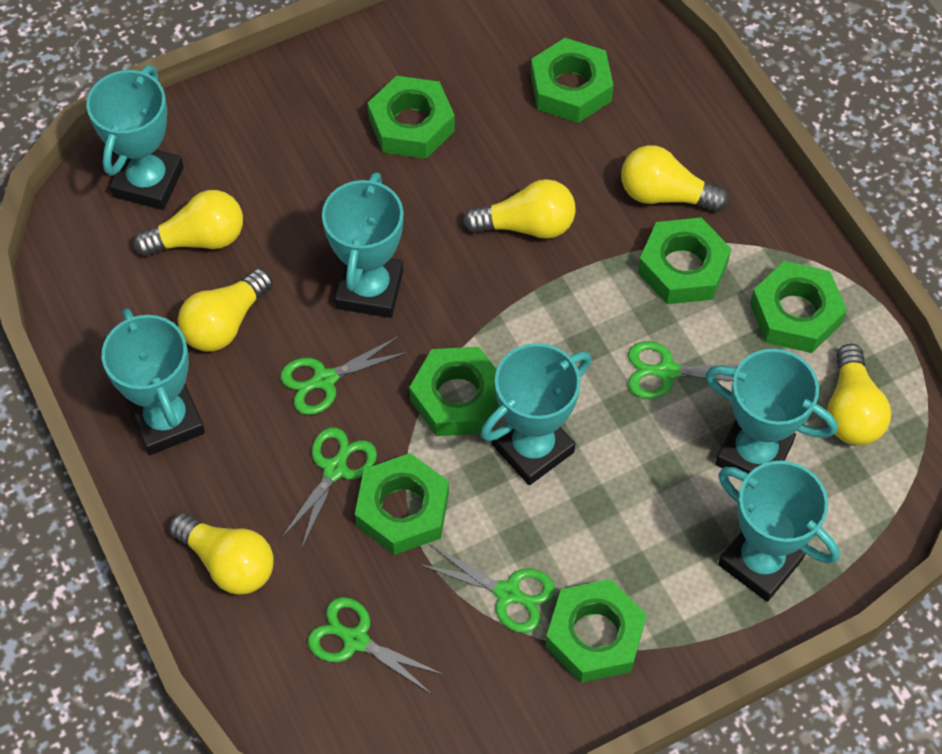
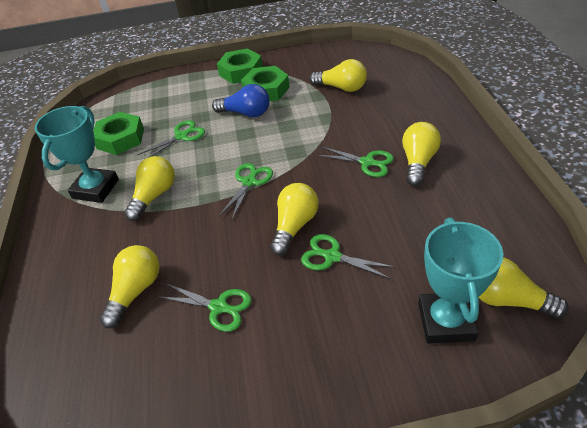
blue light bulb: none = 0 -> [212,84,270,117] = 1
green nut: [355,453,449,555] [368,76,455,159] [409,347,499,436] [531,38,613,123] [545,579,647,683] [638,217,731,304] [750,261,847,353] = 7 -> [93,112,144,155] [217,48,263,84] [241,66,290,101] = 3
turquoise trophy: [86,65,184,210] [102,308,205,455] [322,172,403,318] [481,343,591,485] [705,349,838,474] [718,461,840,602] = 6 -> [35,106,119,203] [418,218,504,344] = 2

